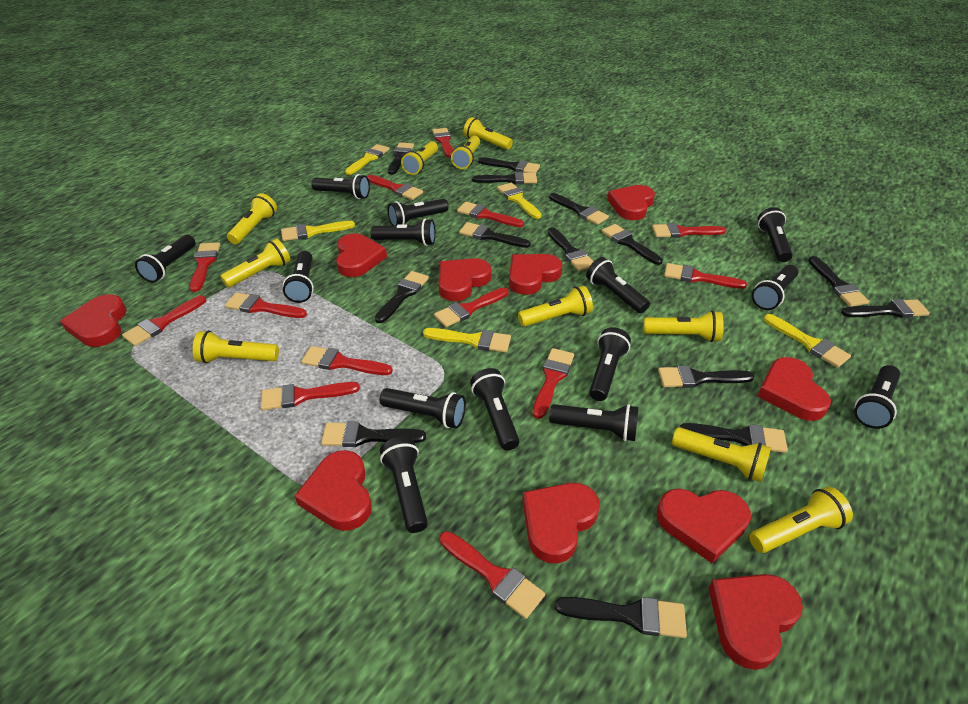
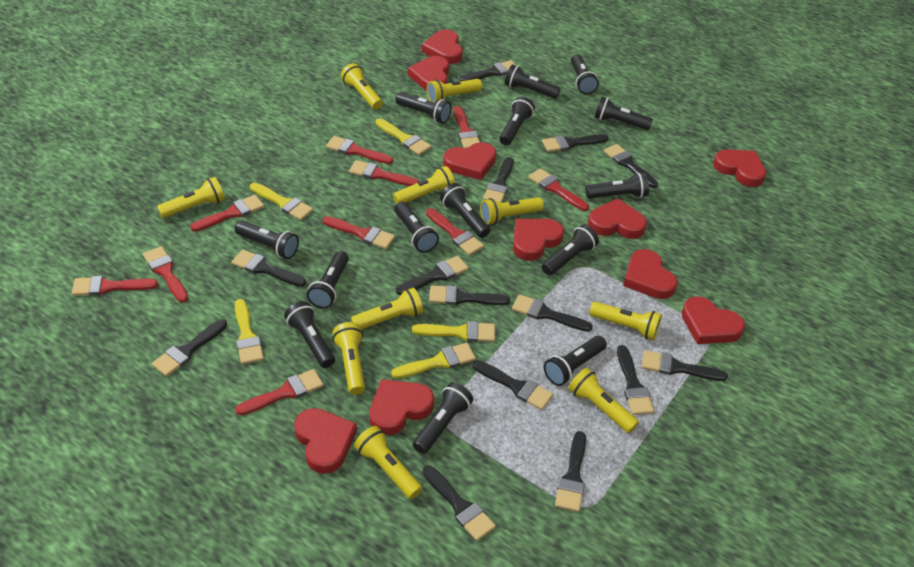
red brush: [122,296,206,346] [190,242,220,292] [225,293,307,318] [261,382,360,410] [301,346,393,375] [367,175,423,200] [432,128,453,158] [434,287,509,327] [440,531,545,619] [457,202,524,227] [533,348,574,419] [652,223,726,238] [664,263,747,289] = 13 -> [72,276,158,296] [143,246,188,303] [190,195,264,231] [235,369,324,415] [323,216,395,249] [326,136,393,164] [349,160,420,186] [426,208,484,255] [454,106,480,149] [528,168,589,211] = 10

